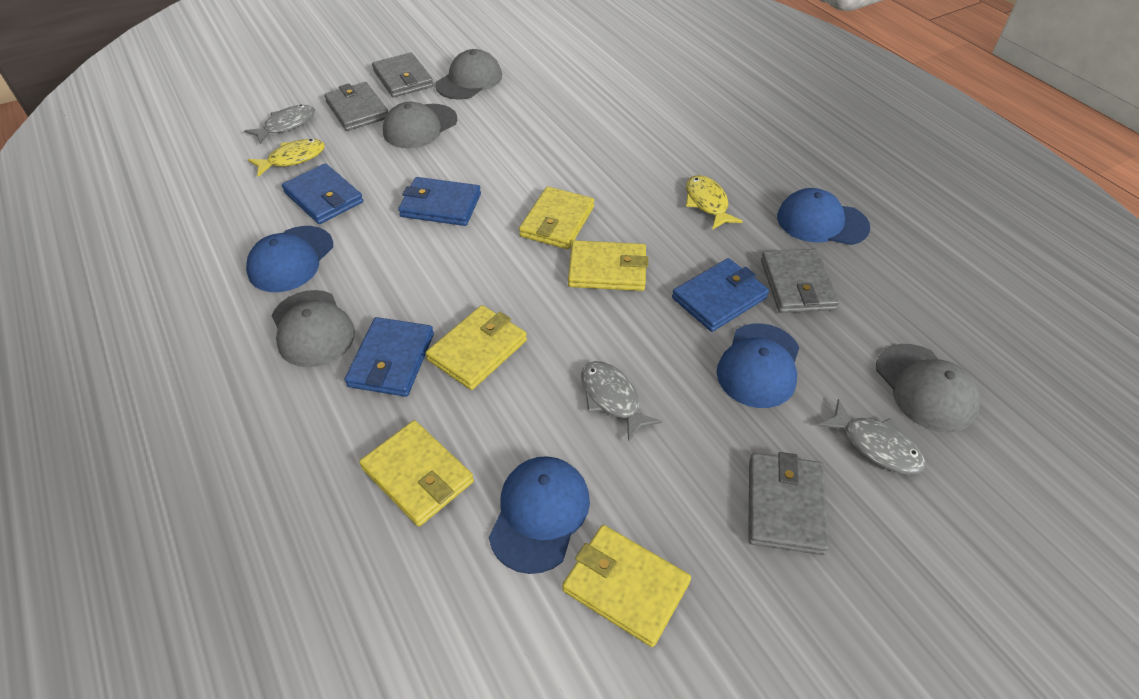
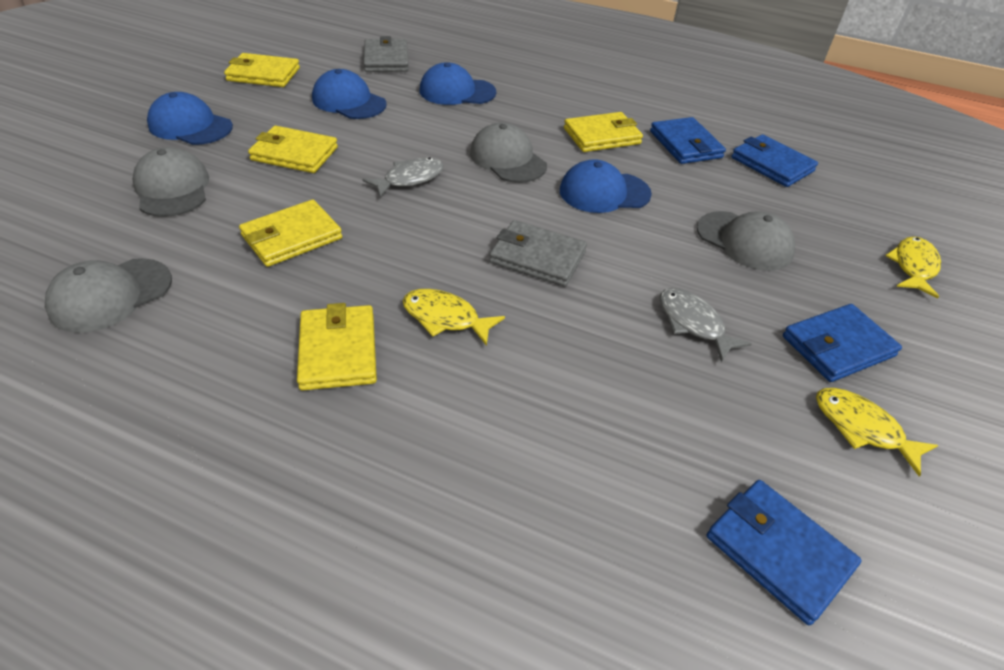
grey fish: [244,105,315,145] [581,361,662,442] [817,399,926,474] = 3 -> [362,157,444,197] [659,288,752,362] = 2
grey wallet: [324,82,388,131] [372,52,433,98] [748,452,829,555] [761,249,839,313] = 4 -> [364,36,409,72] [489,220,587,287] = 2
yellow fish: [248,139,325,177] [686,175,743,230] = 2 -> [403,289,505,346] [816,388,938,477] [885,236,941,298] = 3

